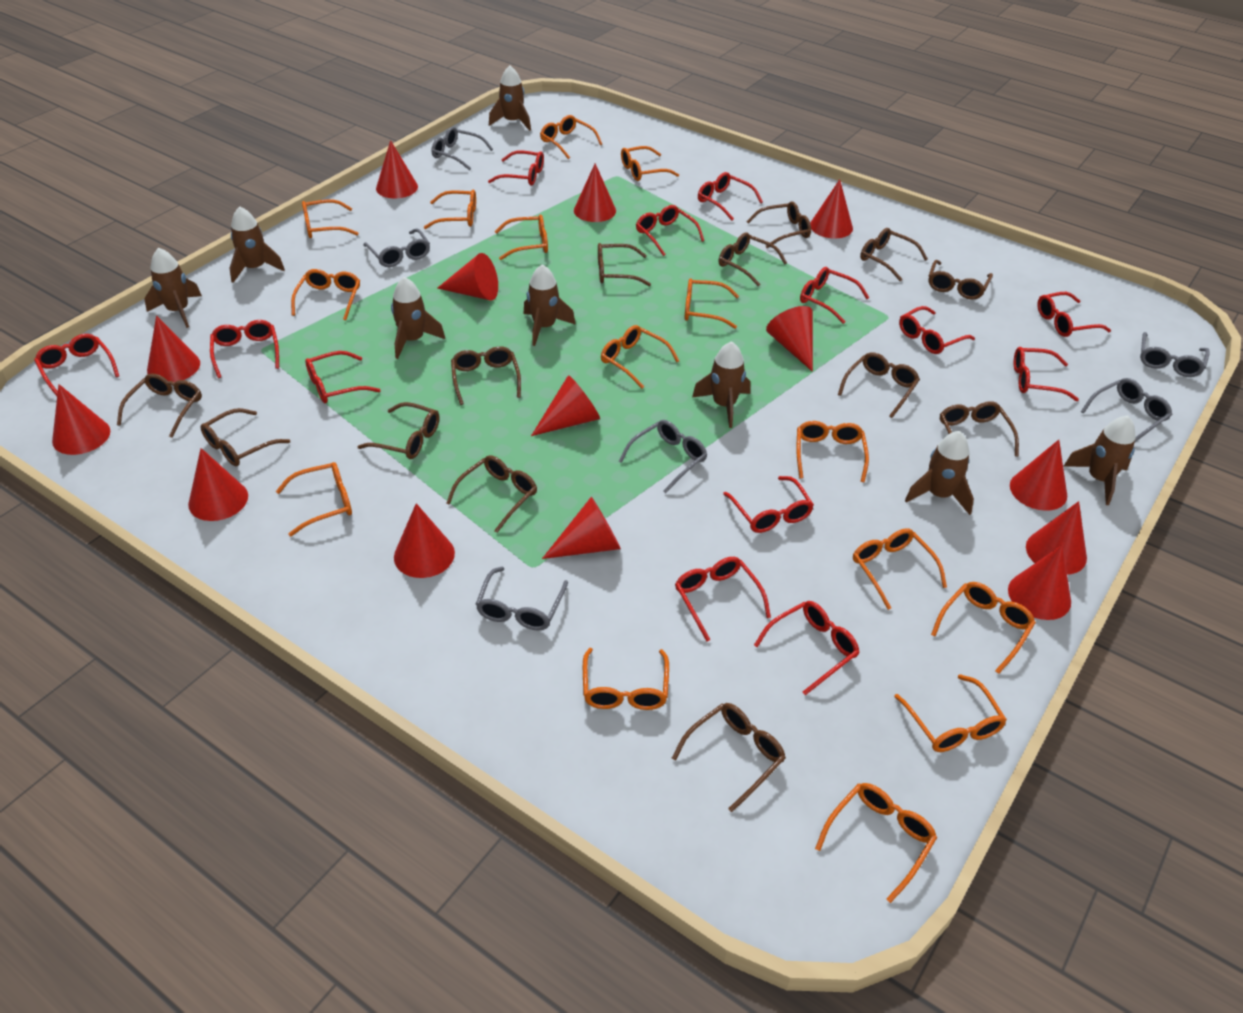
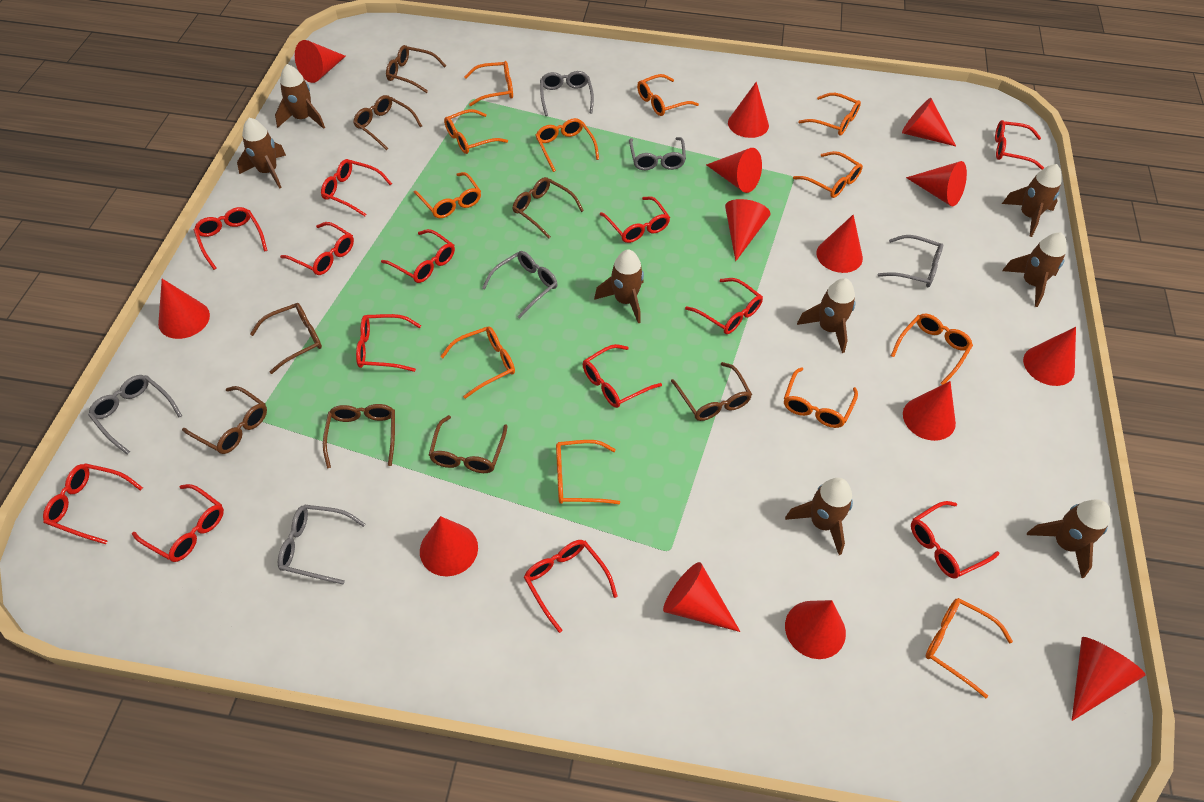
brown glasses: [117,373,202,438] [200,408,290,466] [357,402,439,459] [446,455,537,533] [451,346,521,405] [598,243,651,286] [672,703,786,812] [719,232,787,286] [746,201,811,248] [838,352,920,418] [860,228,928,281] [929,260,993,300] [940,401,1019,457] = 13 -> [182,386,267,454] [250,303,322,374] [323,404,395,468] [353,95,422,150] [386,45,446,93] [429,415,507,473] [512,177,584,238] [671,362,752,421] = 8
orange glasses: [276,462,352,537] [291,269,360,321] [302,199,358,238] [424,190,476,229] [494,215,548,260] [540,115,602,159] [583,648,669,710] [601,325,679,388] [621,146,679,181] [684,278,739,329] [796,421,869,482] [815,783,937,903] [853,528,947,610] [894,674,1007,752] [931,582,1036,674] = 15 -> [414,172,481,218] [440,326,515,399] [444,109,508,154] [464,61,513,106] [536,118,599,172] [556,440,620,504] [637,74,699,116] [784,367,858,428] [793,151,863,198] [798,93,861,136] [891,314,973,385] [926,598,1013,698] = 12

